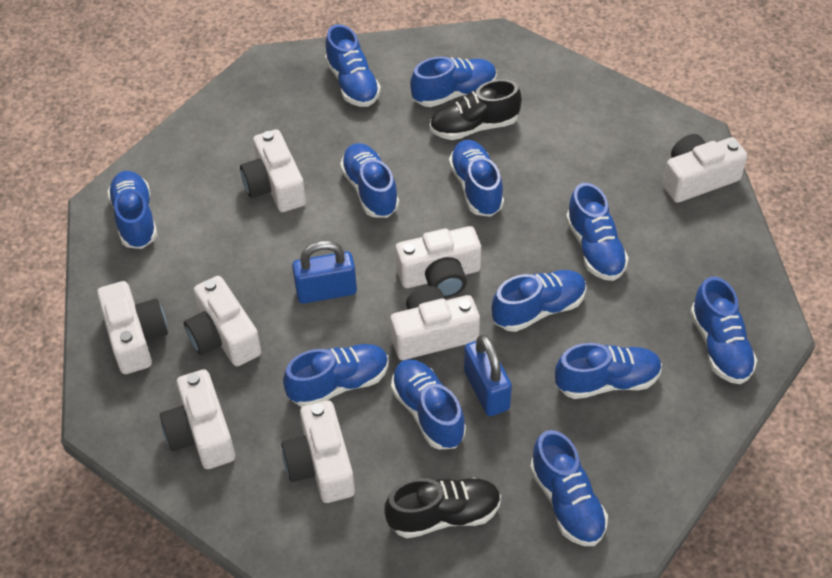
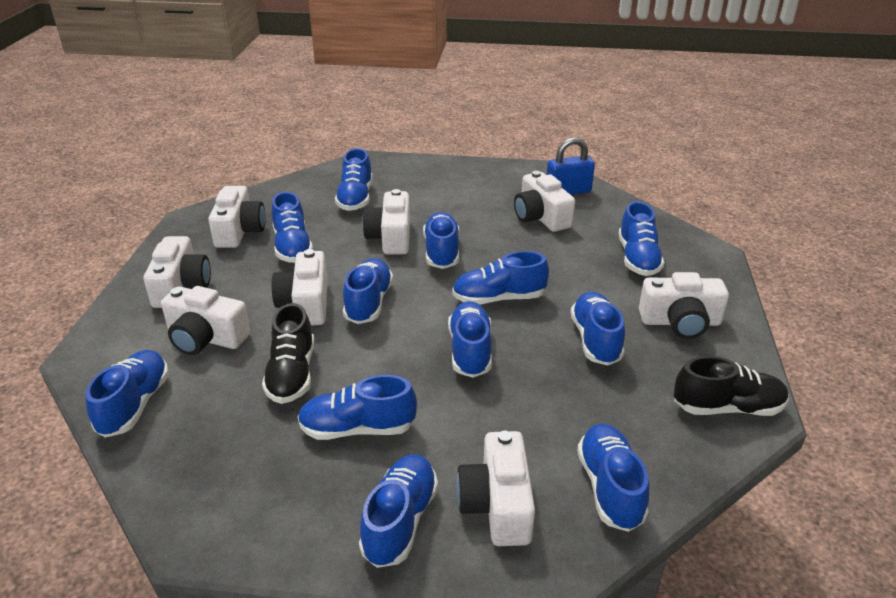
blue padlock: [292,240,357,304] [464,334,512,416] = 2 -> [547,137,595,195] = 1

